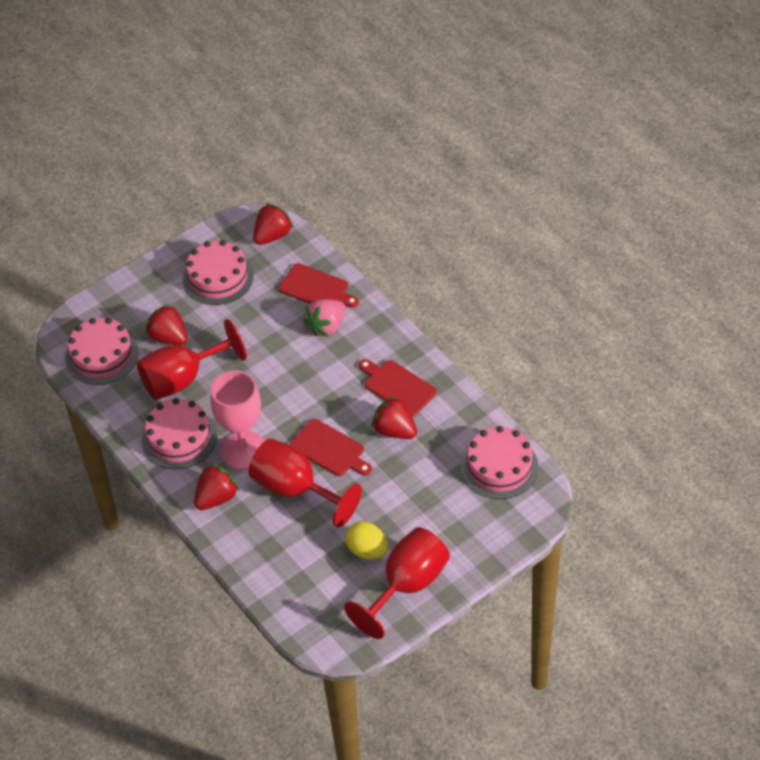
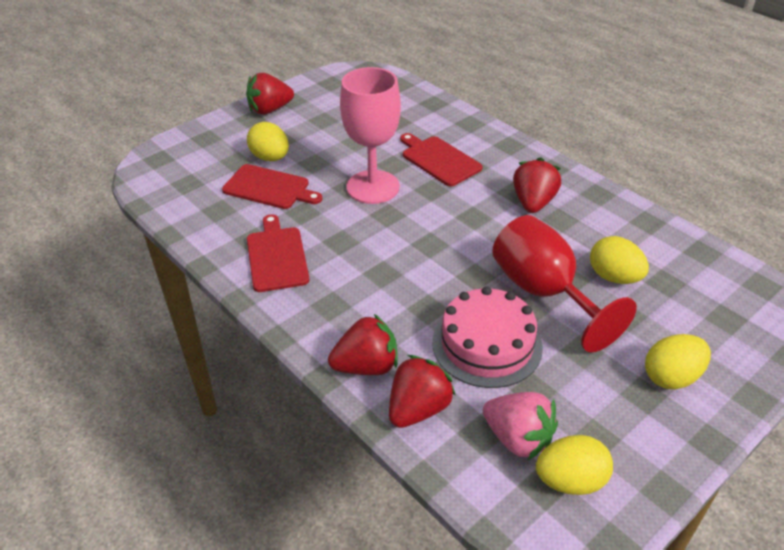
pink cake: [65,318,139,385] [141,398,217,469] [182,240,254,305] [461,426,539,499] = 4 -> [433,286,543,388] = 1
red goblet: [137,319,247,400] [249,438,362,527] [344,527,450,639] = 3 -> [492,215,637,352] = 1
yellow egg: [345,521,388,560] = 1 -> [247,122,289,161] [536,435,613,495] [590,236,649,284] [645,334,711,389] = 4

